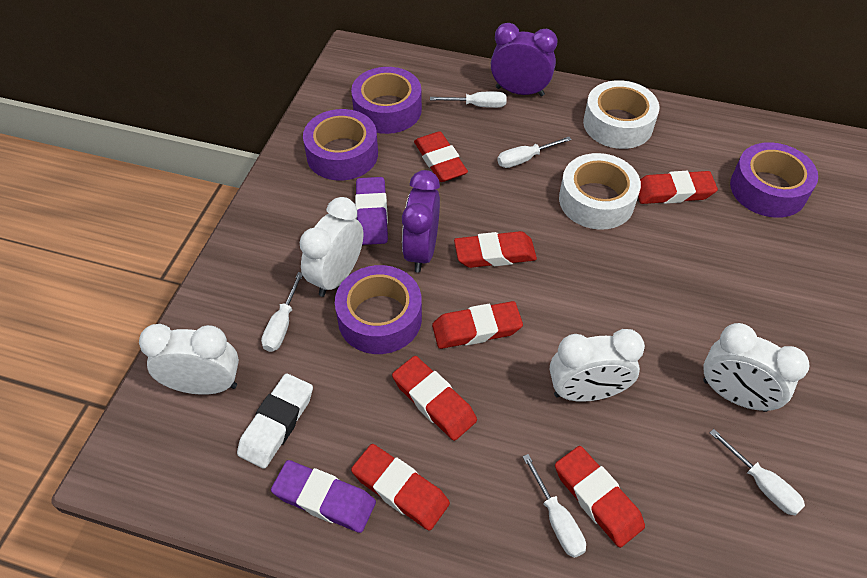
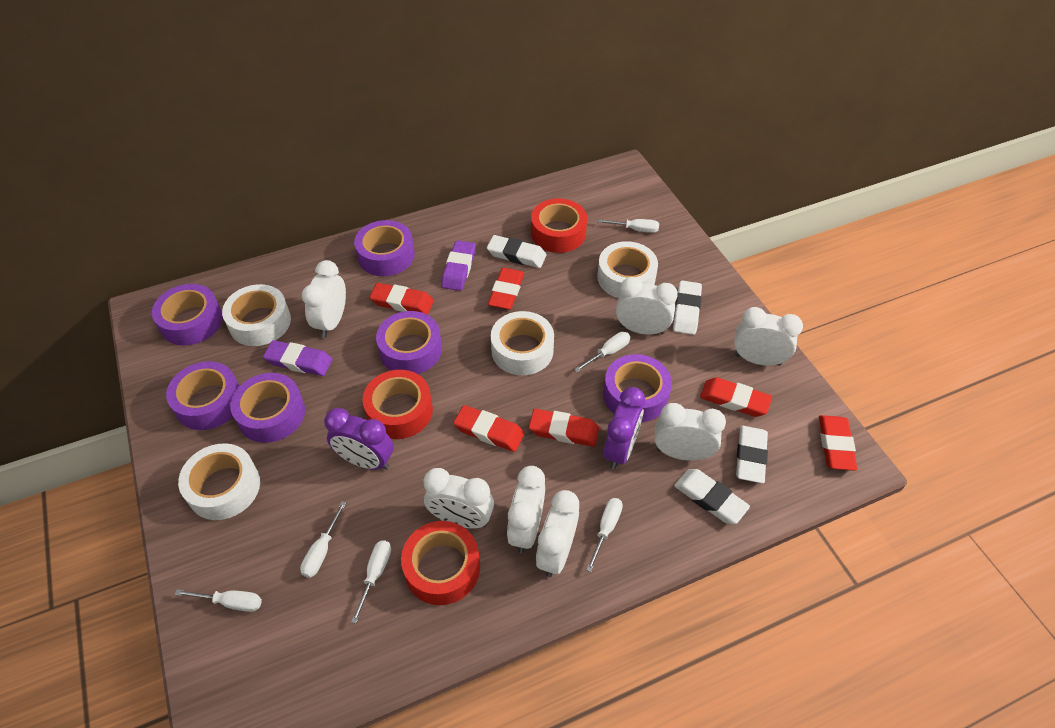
purple tape: [303,109,378,181] [335,265,422,354] [351,67,422,134] [730,142,818,218] = 4 -> [152,284,223,346] [166,361,239,430] [230,373,305,443] [354,220,415,276] [376,311,442,374] [603,354,672,422] = 6
red eraser: [351,444,450,531] [392,356,477,441] [414,131,468,182] [432,301,523,349] [454,231,537,268] [555,446,645,548] [638,171,718,204] = 7 -> [370,283,434,315] [453,405,525,452] [488,268,524,310] [529,409,599,447] [700,377,772,417] [819,415,858,471] = 6
red tape: none = 0 -> [363,370,433,439] [401,521,480,605] [531,198,587,253] = 3
white clock: [139,324,239,395] [300,197,363,297] [550,329,645,402] [703,323,810,412] = 4 -> [302,260,346,338] [424,468,494,529] [507,466,545,553] [536,490,579,577] [616,277,678,335] [655,403,726,461] [734,307,803,366] = 7
white eraser: [237,373,313,469] = 1 -> [487,235,547,268] [673,281,702,335] [674,469,750,524] [736,426,768,483] = 4
white screwdriver: [261,272,303,352] [430,92,507,108] [497,137,572,168] [522,454,586,558] [710,429,805,515] = 5 -> [175,589,262,612] [300,501,346,578] [351,540,391,624] [574,332,630,372] [586,498,623,572] [597,219,659,233] = 6
white tape: [559,153,641,230] [583,80,659,149] = 2 -> [178,443,260,520] [222,284,291,346] [491,311,554,375] [597,241,658,298] = 4

